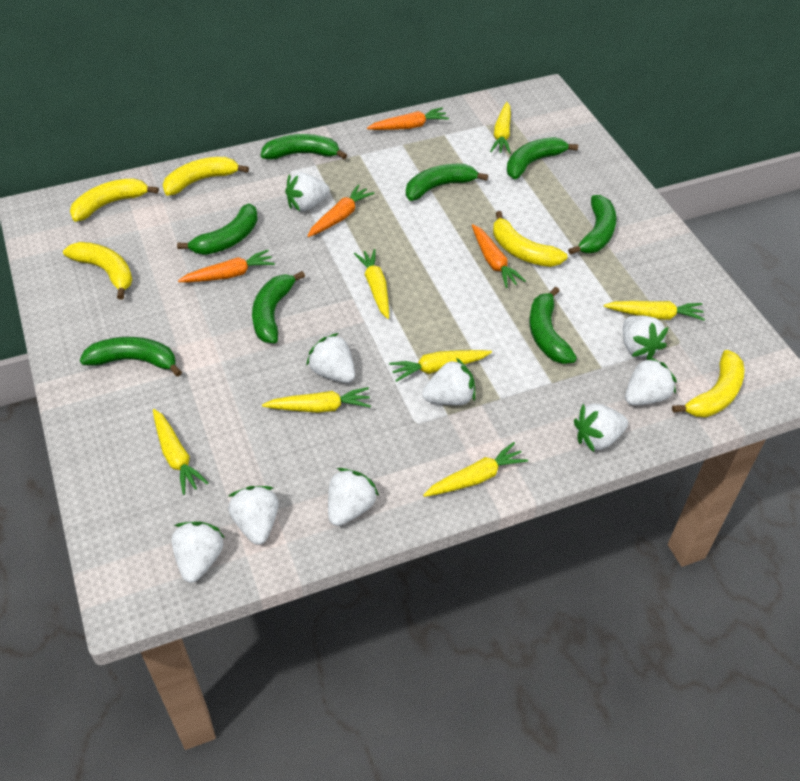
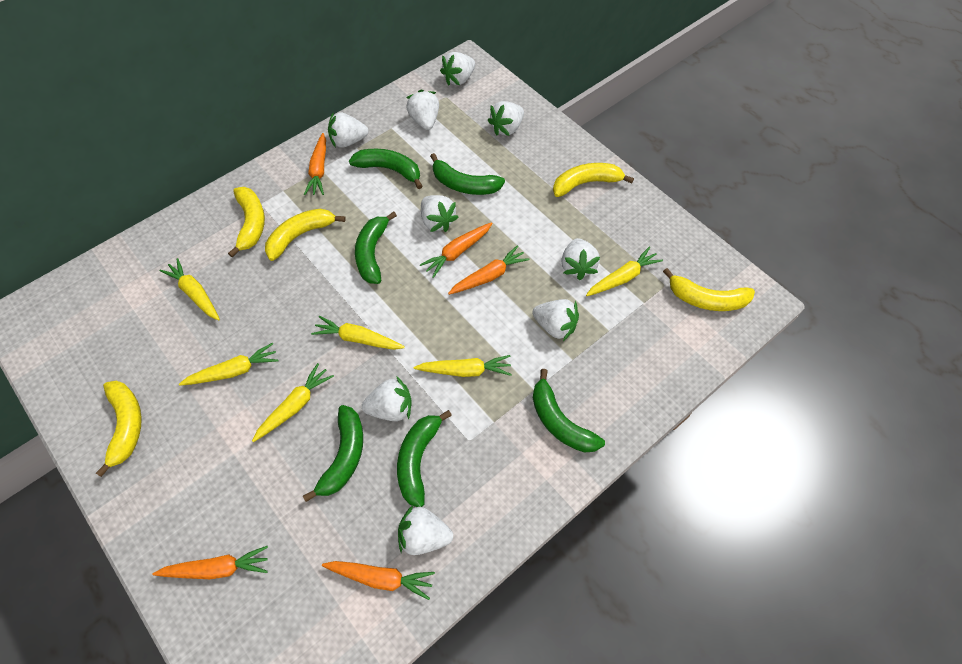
green banana: [80,337,182,377] [177,203,258,255] [252,271,305,343] [261,134,347,160] [406,164,488,201] [507,137,578,179] [529,287,577,364] [568,195,616,255] = 8 -> [303,405,363,502] [349,149,423,189] [355,212,397,284] [397,410,452,507] [430,153,505,195] [533,369,605,453] = 6
orange carrot: [178,250,275,282] [308,184,375,237] [367,108,449,130] [472,224,526,288] = 4 -> [153,546,268,579] [304,133,326,195] [322,561,435,600] [420,222,493,278] [448,245,529,295] = 5
yellow carrot: [153,409,208,495] [262,387,371,413] [354,249,389,319] [389,350,492,382] [423,442,528,497] [490,102,511,154] [604,301,705,321] = 7 -> [159,258,220,321] [179,343,279,386] [252,363,334,442] [311,316,405,350] [414,355,512,377] [586,247,663,296] = 6

